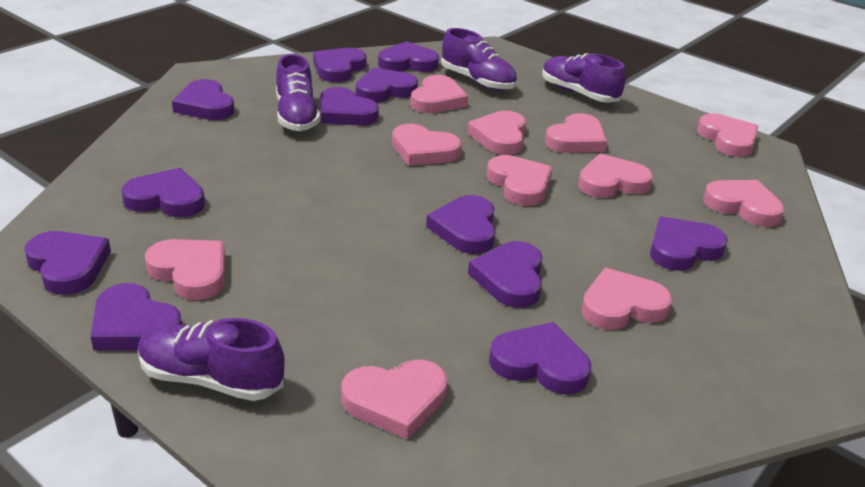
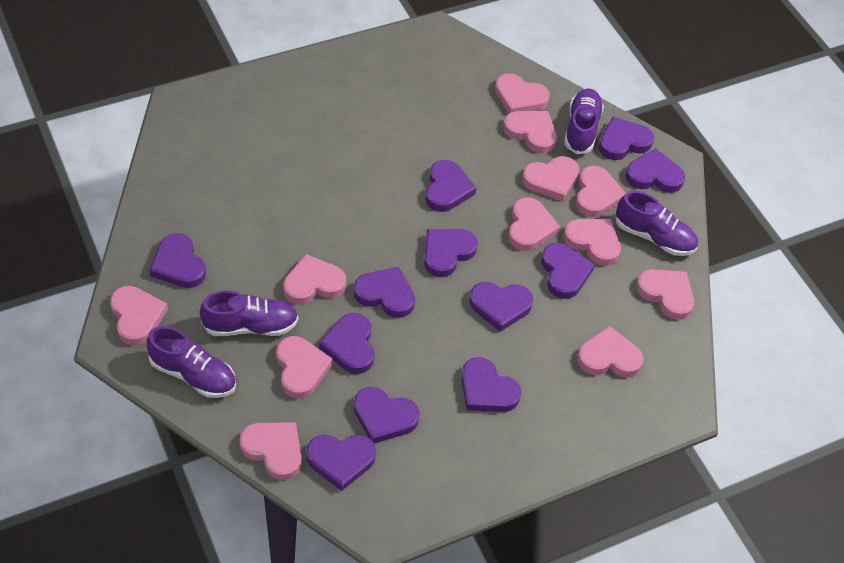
pink heart: [145,239,225,300] [341,360,447,439] [392,124,462,166] [411,75,468,113] [467,111,526,155] [486,155,553,206] [545,113,607,153] [578,153,653,198] [581,268,672,330] [697,114,758,157] [703,180,784,227] = 11 -> [110,286,168,345] [239,422,302,480] [276,336,333,398] [283,254,346,305] [495,73,550,114] [503,111,557,154] [508,197,560,251] [522,156,580,201] [564,219,621,266] [576,166,626,217] [577,326,644,377] [636,269,694,320] = 12

